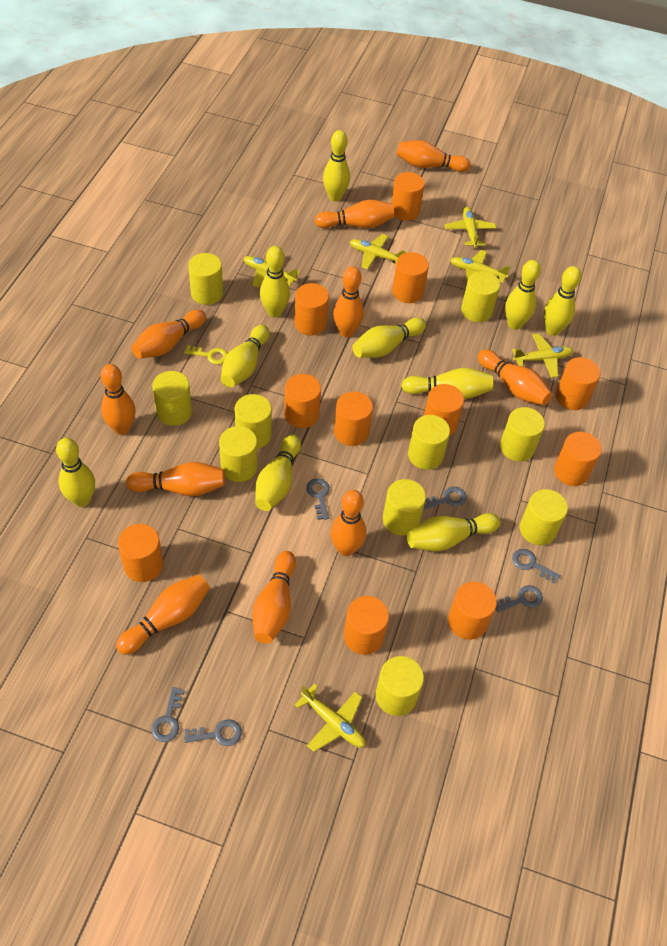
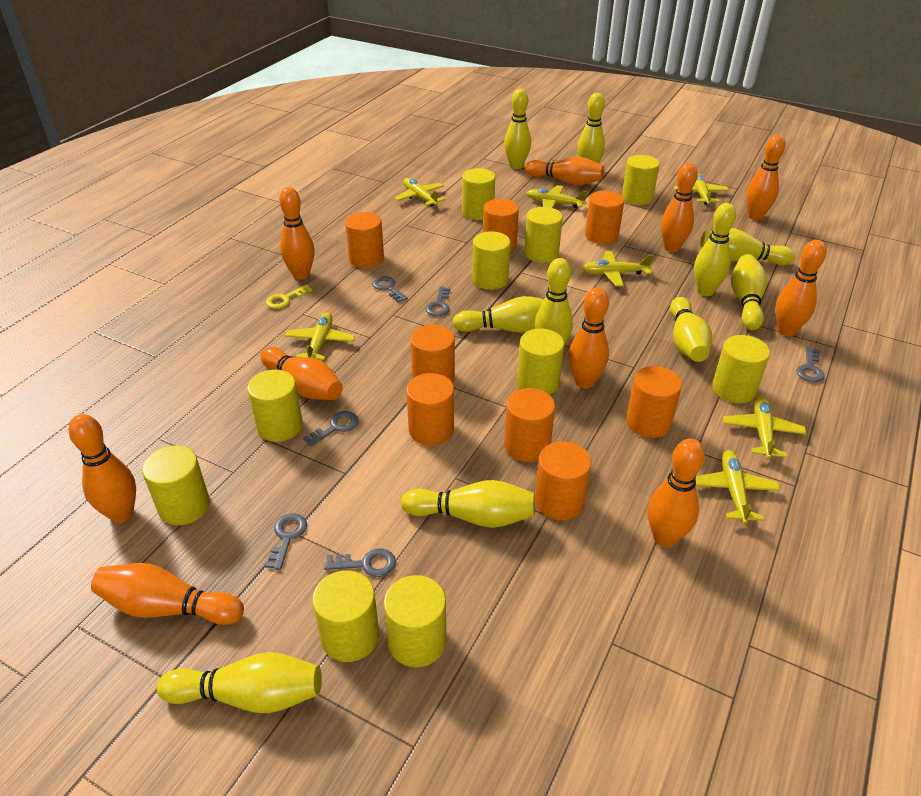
orange cylinder: [118,524,163,582] [284,374,321,428] [294,283,329,335] [334,391,373,446] [344,596,389,655] [391,172,425,221] [392,252,429,303] [424,384,464,436] [448,581,497,640] [554,432,602,486] [556,357,601,410] = 11 -> [345,212,384,268] [407,373,454,446] [411,325,455,383] [483,199,519,252] [504,388,555,462] [535,441,591,520] [585,190,624,244] [626,366,682,438] = 8
yellow plane: [243,253,300,287] [295,684,366,752] [350,234,406,270] [444,207,496,248] [451,250,510,283] [512,333,573,378] = 6 -> [285,312,355,360] [394,178,445,207] [526,185,587,208] [582,251,653,287] [674,173,729,205] [695,450,780,524] [723,396,806,459] = 7

